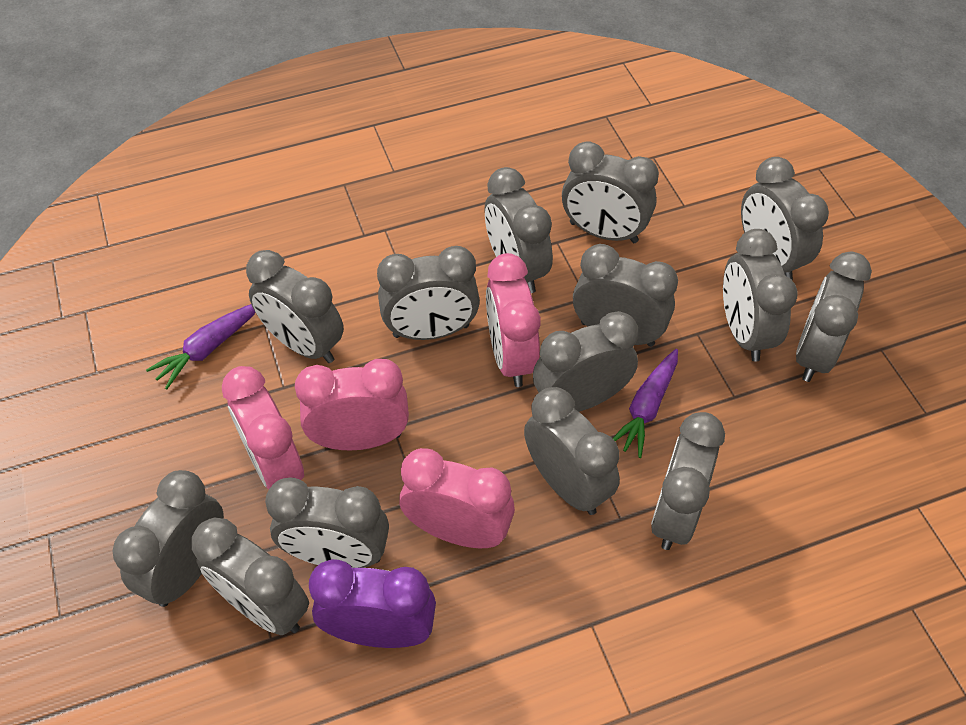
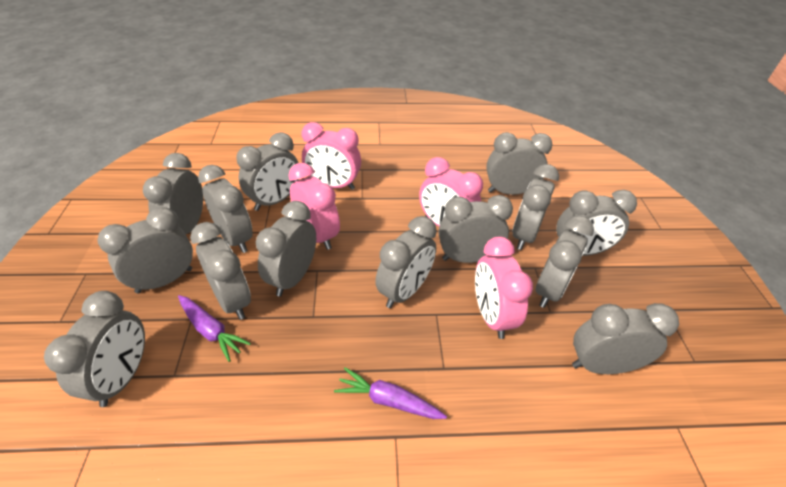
purple clock: [309,559,436,648] = 1 -> none = 0

